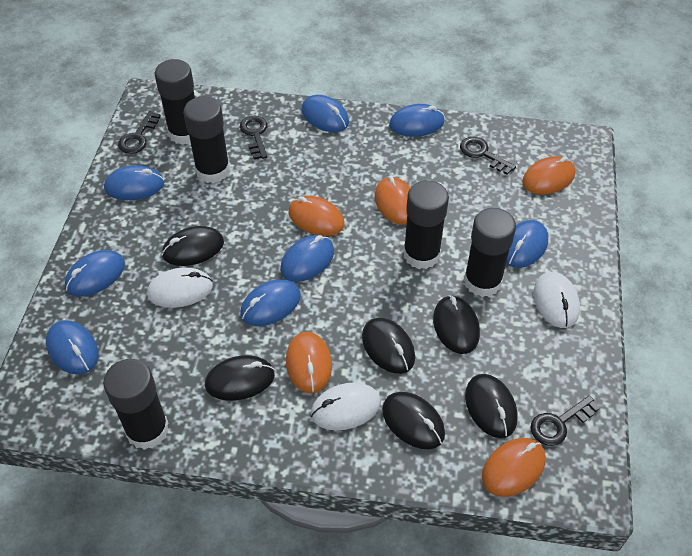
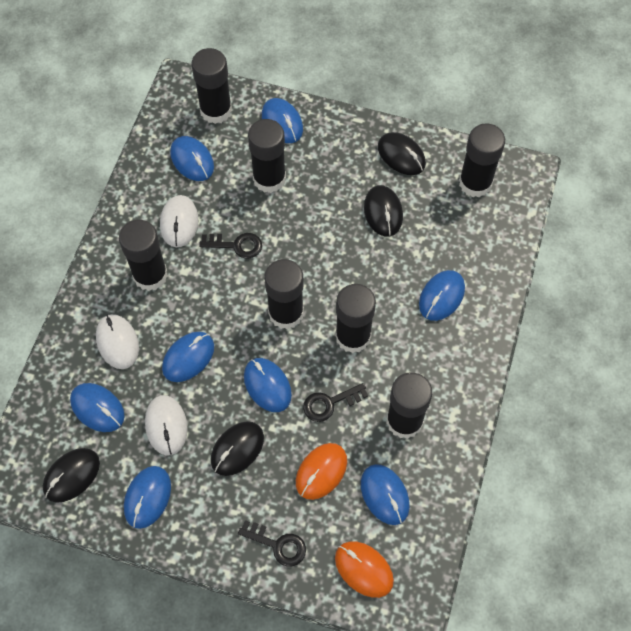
black glue stick: [103,359,169,450] [155,59,195,145] [183,97,230,183] [403,180,449,269] [464,208,516,297] = 5 -> [119,220,168,291] [191,48,232,124] [248,119,286,193] [264,259,304,329] [335,284,376,353] [386,373,432,439] [459,123,505,197] = 7
black key: [118,111,161,154] [240,116,268,159] [460,137,516,175] [531,395,600,446] = 4 -> [199,233,262,258] [238,520,306,566] [303,383,368,422] = 3
black mouse: [162,226,224,266] [205,355,275,400] [362,318,415,374] [382,392,445,449] [433,295,480,354] [465,374,518,438] = 6 -> [43,448,100,503] [211,421,264,476] [364,185,403,237] [378,132,426,175] = 4
orange mouse: [286,332,332,393] [288,196,345,236] [375,176,410,225] [482,438,546,497] [522,156,575,195] = 5 -> [296,443,347,500] [335,541,394,598] = 2

